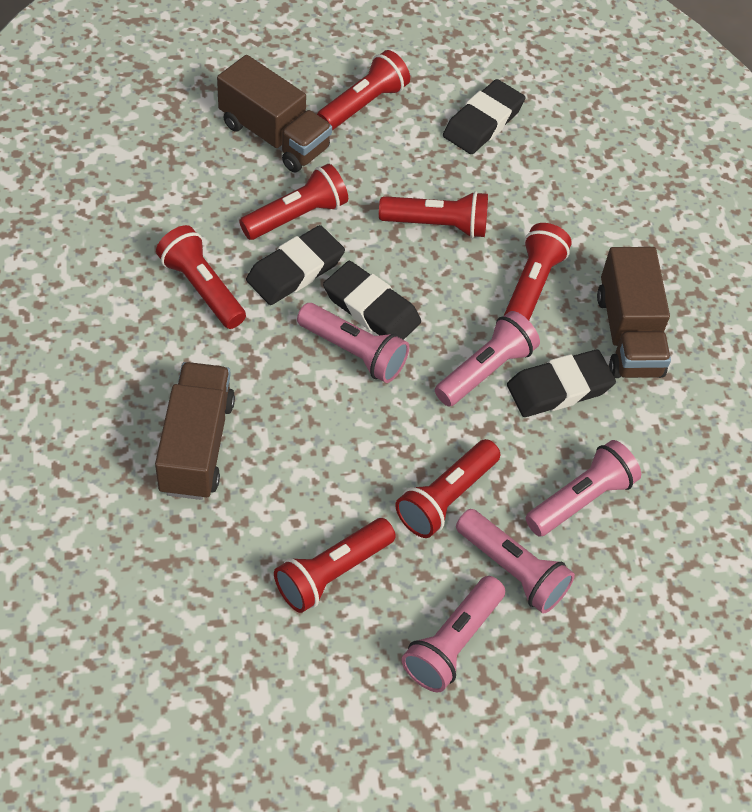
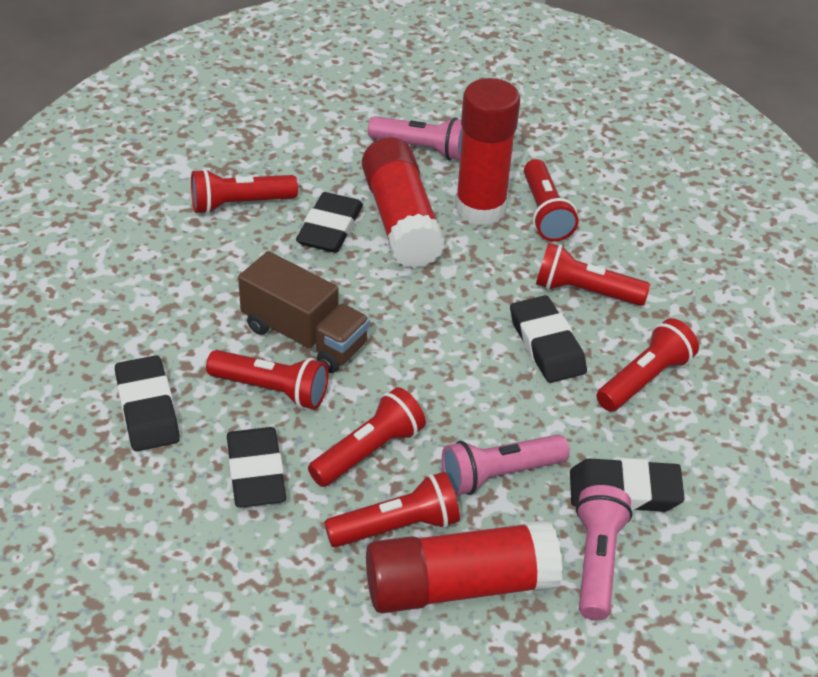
black eraser: [246,225,345,305] [323,261,421,340] [443,79,525,154] [507,350,616,417] = 4 -> [115,355,180,451] [227,427,286,508] [296,192,363,253] [510,295,587,383] [570,458,685,512] = 5
brown truck: [155,362,235,500] [217,55,332,172] [597,247,671,378] = 3 -> [238,251,370,373] = 1
pink flashlight: [297,303,409,383] [402,576,505,692] [435,311,540,407] [456,509,575,613] [525,440,641,537] = 5 -> [368,116,463,160] [442,434,569,496] [576,485,632,620] = 3
red glue stick: none = 0 -> [362,137,445,268] [366,520,563,613] [455,78,520,226] = 3

